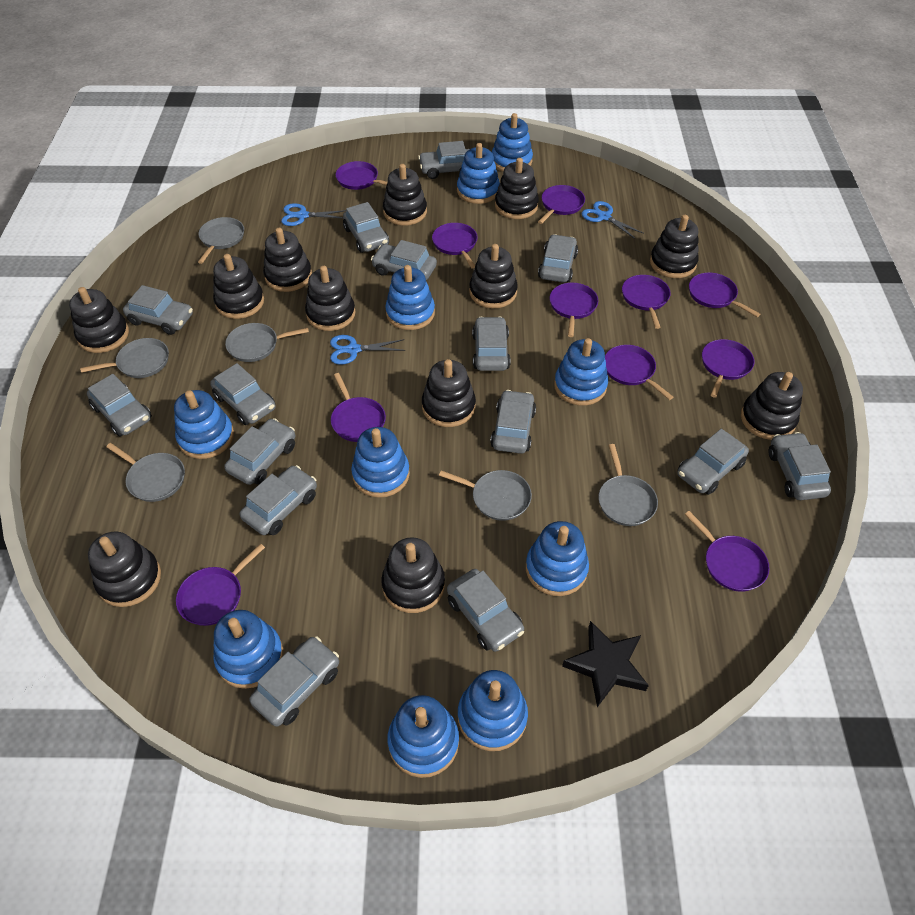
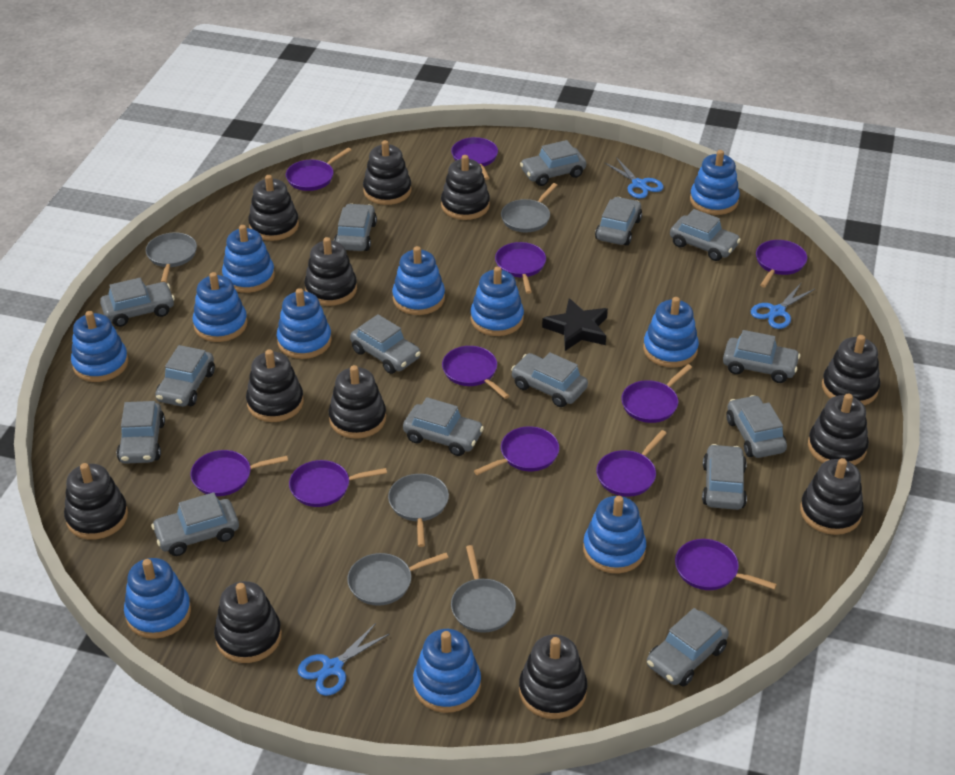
blue stacking toy: [174,390,234,459] [213,610,283,689] [351,427,410,498] [385,265,435,330] [388,695,459,778] [457,143,500,204] [458,670,528,751] [492,113,533,171] [526,521,589,596] [554,338,608,406] = 10 -> [71,311,129,382] [124,558,191,639] [193,272,248,342] [222,225,275,293] [277,288,332,359] [392,246,445,315] [413,629,481,713] [470,266,524,336] [583,496,646,573] [643,297,699,368] [690,150,740,215] = 11
grey pan: [80,338,169,378] [106,443,185,502] [198,217,244,264] [225,323,309,362] [439,470,532,521] [599,444,658,526] = 6 -> [146,232,197,283] [347,553,449,606] [388,474,449,547] [451,545,516,633] [501,183,558,232] = 5

